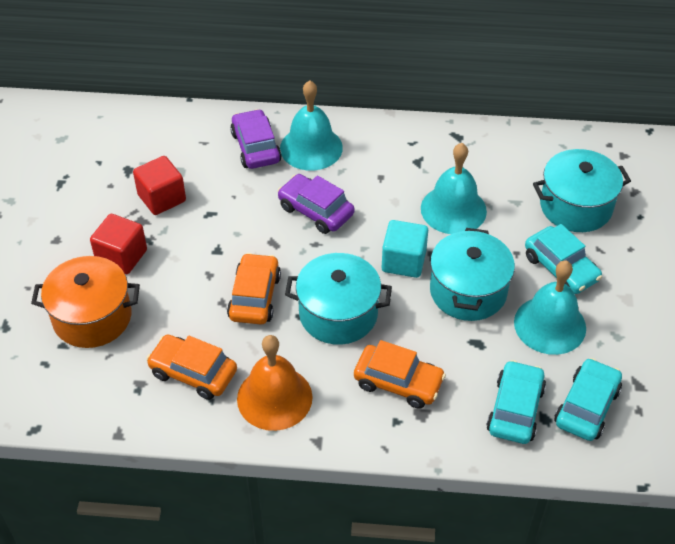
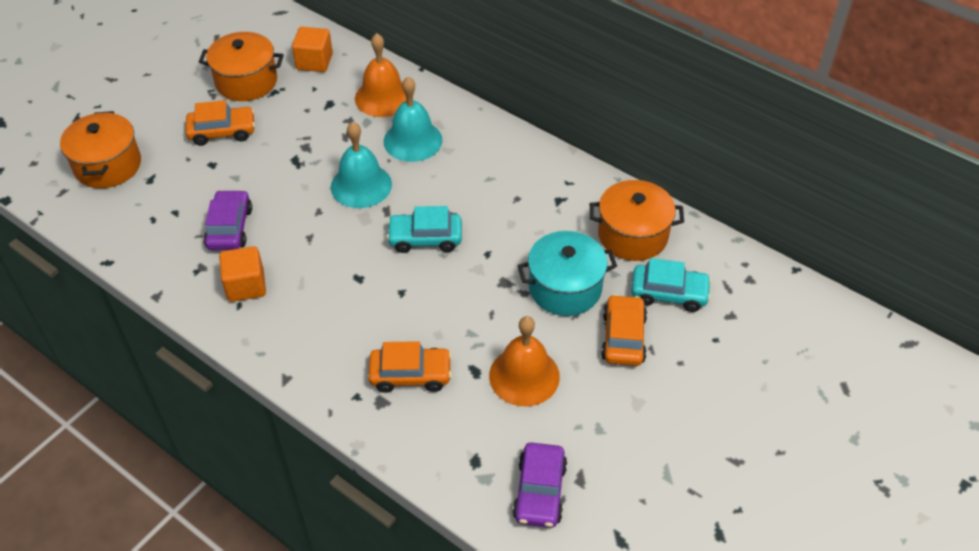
orange bell: [237,335,313,431] = 1 -> [355,33,407,117] [489,316,560,406] = 2
orange cube: none = 0 -> [219,246,266,302] [292,27,333,72] = 2
orange pot: [31,256,140,348] = 1 -> [60,111,141,188] [199,32,284,101] [590,180,684,261] = 3
red cube: [90,214,147,274] [133,156,186,215] = 2 -> none = 0
turquoise bell: [280,80,343,170] [421,143,487,234] [514,260,586,355] = 3 -> [331,122,392,208] [384,77,442,162] = 2
turquoise car: [486,360,546,444] [525,224,602,294] [554,358,622,441] = 3 -> [386,206,462,253] [631,258,712,312] = 2
turquoise cube: [382,220,428,278] = 1 -> none = 0
turquoise pot: [285,253,392,345] [430,228,515,321] [533,149,631,232] = 3 -> [517,231,617,316] = 1

